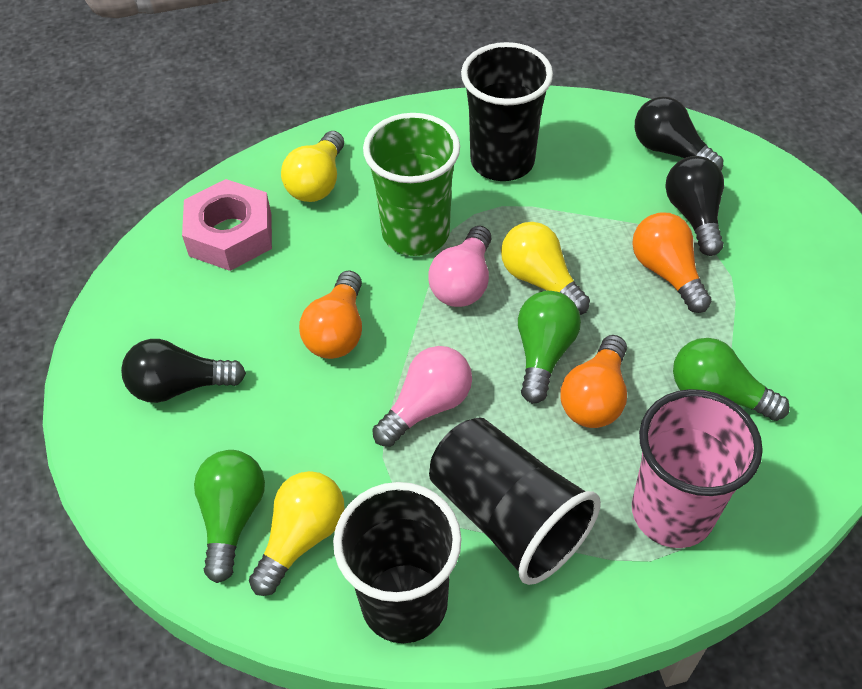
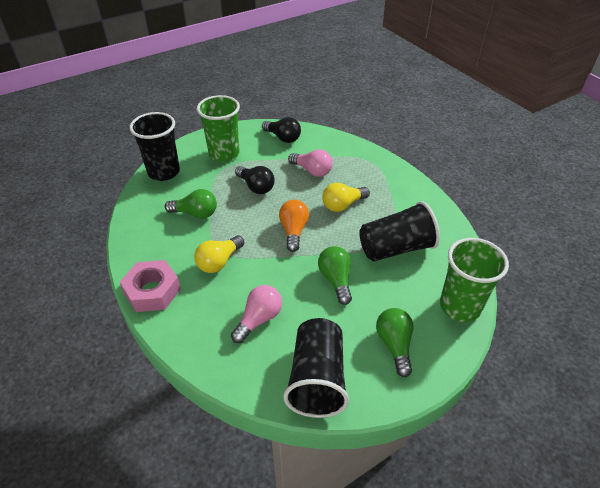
black light bulb: [121,339,246,403] [635,97,723,171] [665,156,724,256] = 3 -> [235,166,275,194] [262,117,301,143] = 2
green cup: [363,113,460,256] = 1 -> [197,95,240,162] [440,238,509,322] = 2
orange light bulb: [299,271,362,359] [560,335,627,428] [632,212,712,313] = 3 -> [279,200,309,252] = 1
pink cup: [632,389,763,548] = 1 -> none = 0
yellow light bulb: [249,471,345,596] [281,131,344,202] [501,222,590,315] = 3 -> [194,236,244,273] [322,183,370,212] = 2

